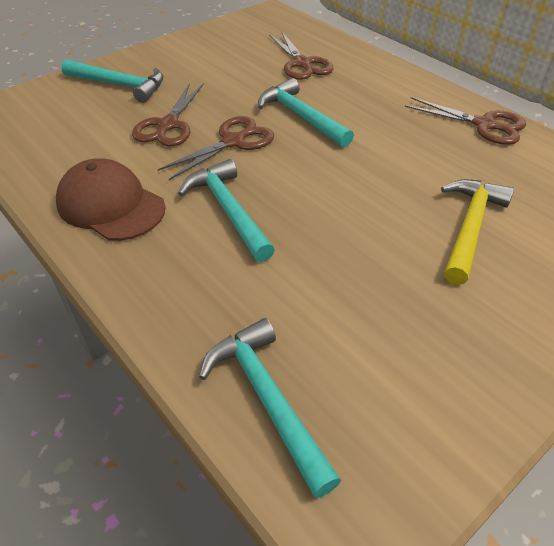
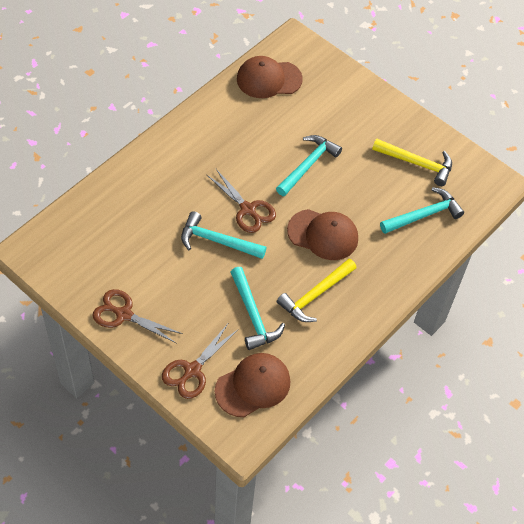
brown cap: [56,158,166,241] = 1 -> [215,353,291,417] [237,56,303,98] [287,209,358,260] = 3
brown scissors: [132,83,204,146] [158,116,274,180] [269,31,334,80] [405,97,526,145] = 4 -> [92,289,183,344] [162,324,238,399] [207,169,276,233] = 3
yellow hammer: [441,179,514,285] = 1 -> [277,259,357,322] [372,139,452,186] = 2

